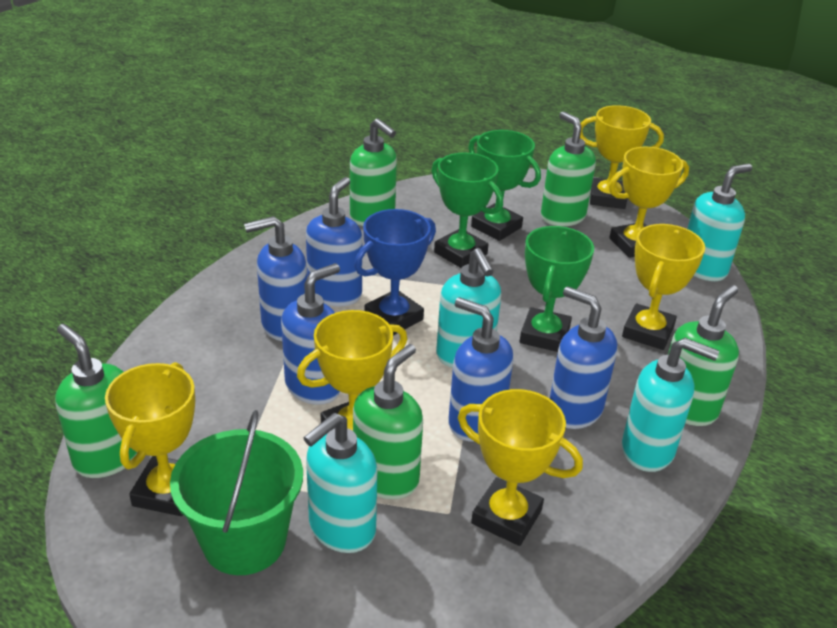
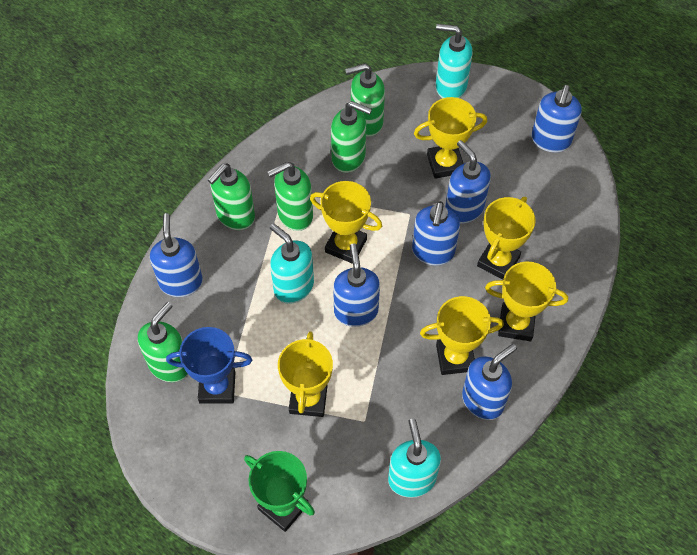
blue soap dispenser: [244,216,307,341] [281,263,340,405] [306,177,362,306] [448,297,513,442] [550,286,617,429] = 5 -> [150,213,203,297] [333,243,380,327] [412,201,460,266] [445,140,491,224] [462,344,517,420] [531,85,582,152] = 6
green bucket: [170,410,303,575] = 1 -> none = 0
green trophy: [432,153,503,268] [468,130,541,241] [520,226,594,352] = 3 -> [244,451,315,532] = 1
turquoise soap dispenser: [303,413,378,553] [436,248,501,368] [622,338,719,472] [687,164,752,281] = 4 -> [270,223,314,304] [388,419,441,498] [436,24,473,98] = 3

